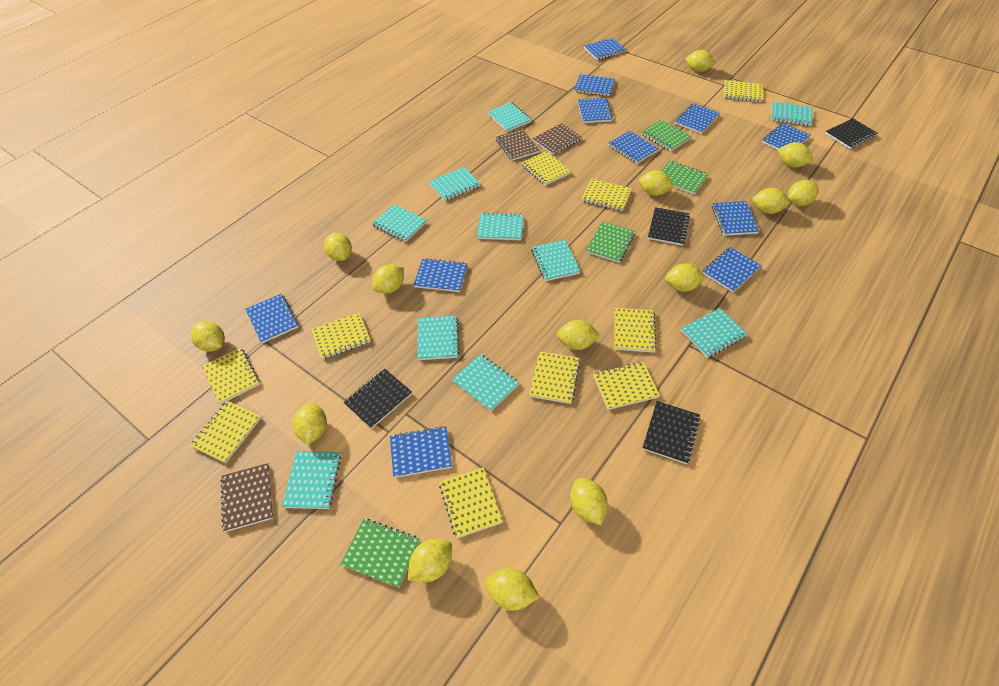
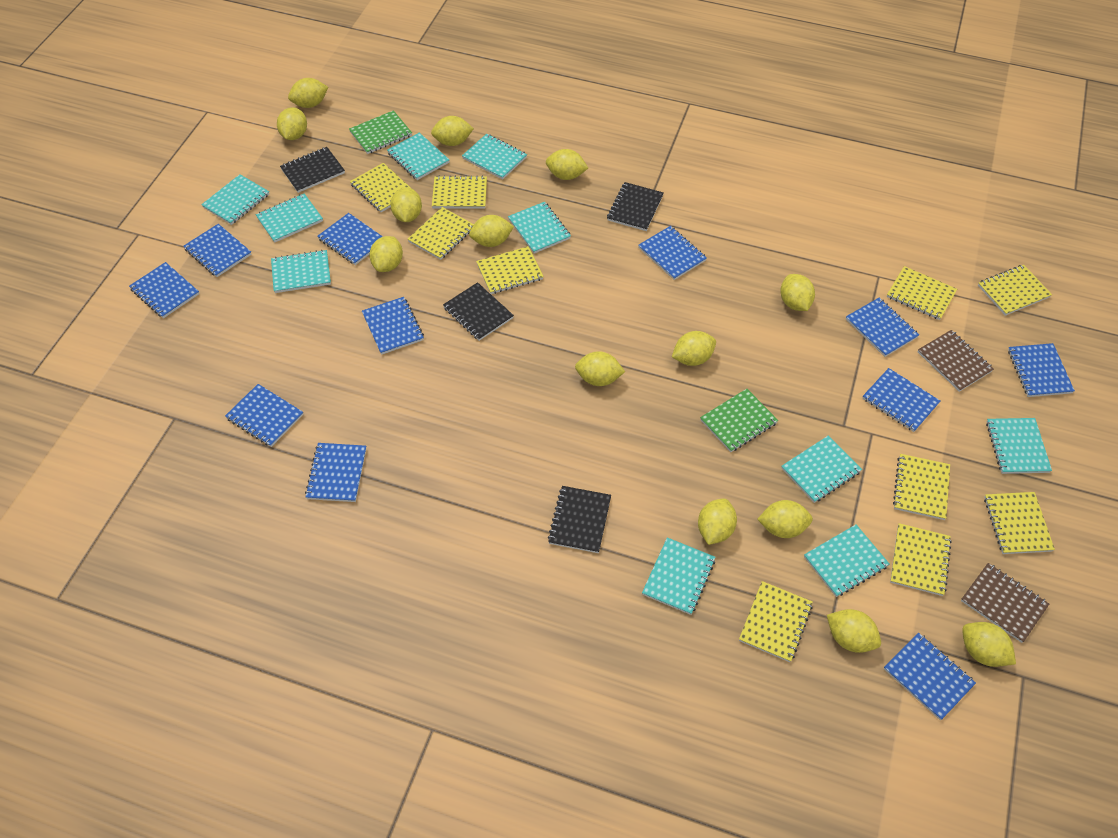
brown notebook: [220,463,273,532] [496,129,539,161] [532,123,581,155] = 3 -> [918,330,994,392] [961,563,1049,643] = 2
green notebook: [340,518,420,588] [586,221,635,263] [641,120,691,151] [662,161,708,194] = 4 -> [349,110,412,154] [700,389,778,452] = 2

